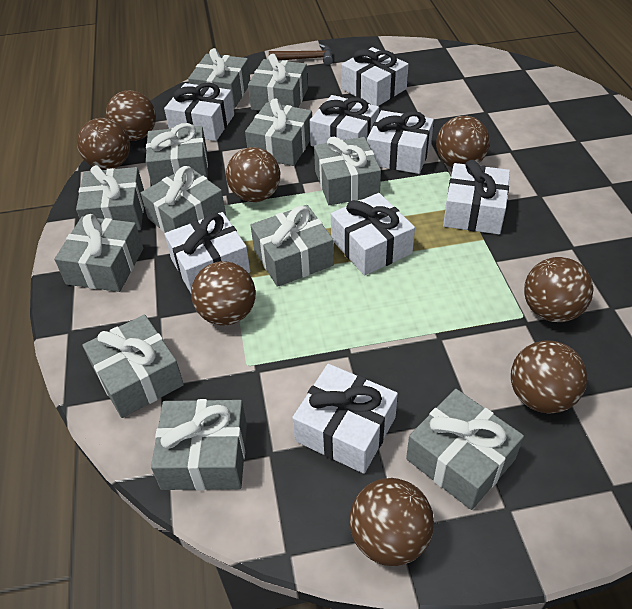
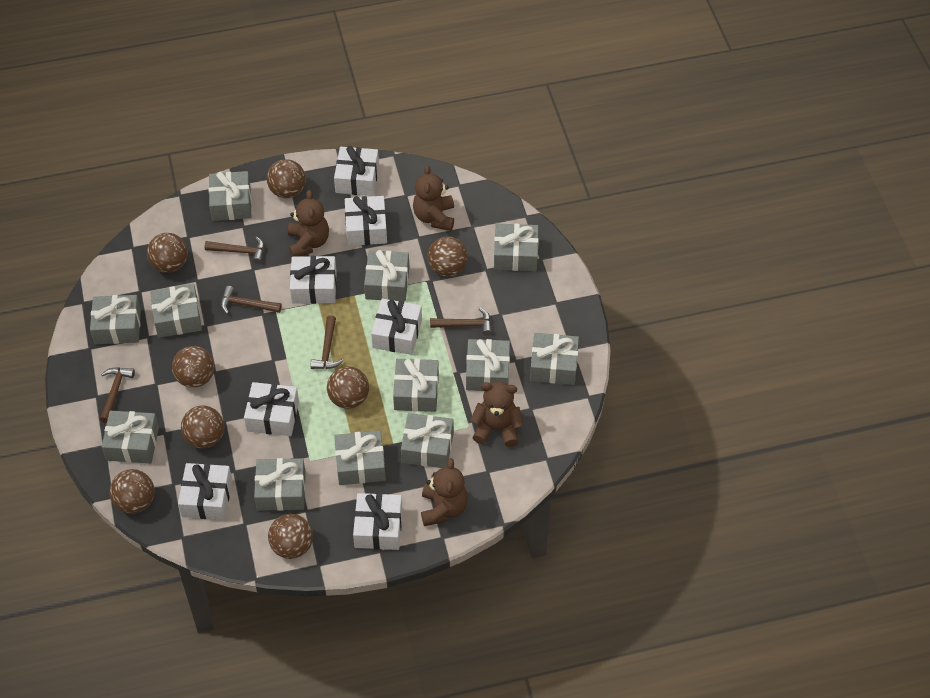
brown hammer: [269,44,333,65] = 1 -> [100,368,135,423] [205,237,264,264] [221,286,282,314] [311,315,343,369] [430,308,492,336] = 5
brown teddy bear: none = 0 -> [288,190,329,257] [413,165,454,231] [421,458,468,526] [471,381,523,447] = 4
white gift: [164,82,234,141] [164,212,250,293] [292,364,398,474] [309,95,379,147] [331,193,415,276] [341,47,409,106] [367,110,434,174] [443,160,510,234] = 8 -> [178,463,232,520] [244,382,299,436] [290,256,337,304] [334,146,379,196] [345,196,387,246] [353,493,402,550] [371,299,422,355] = 7

